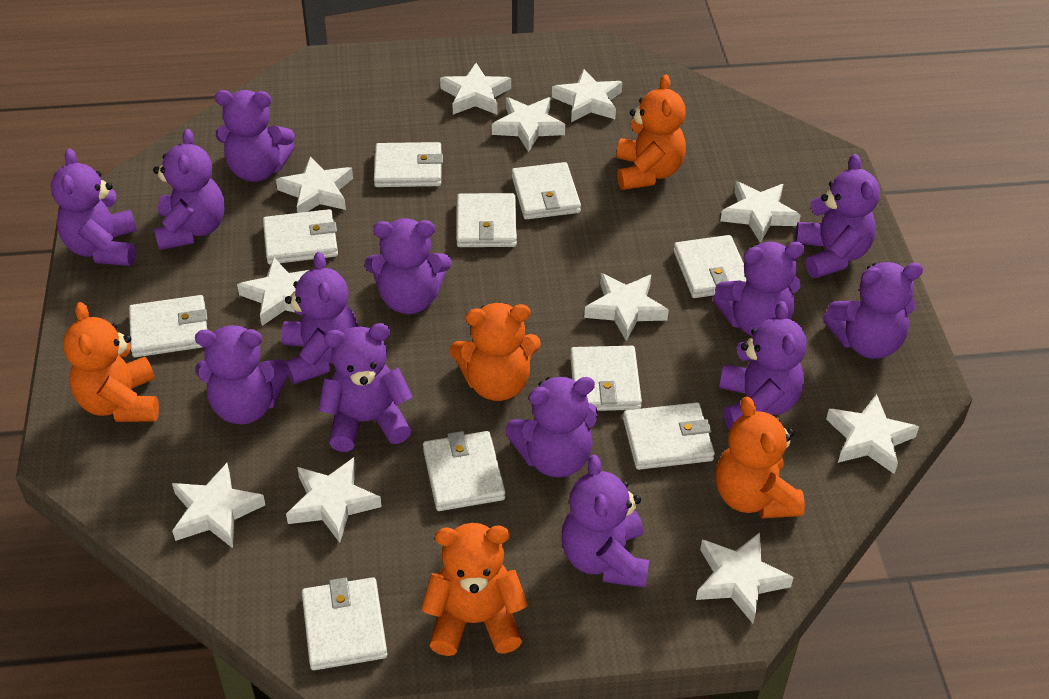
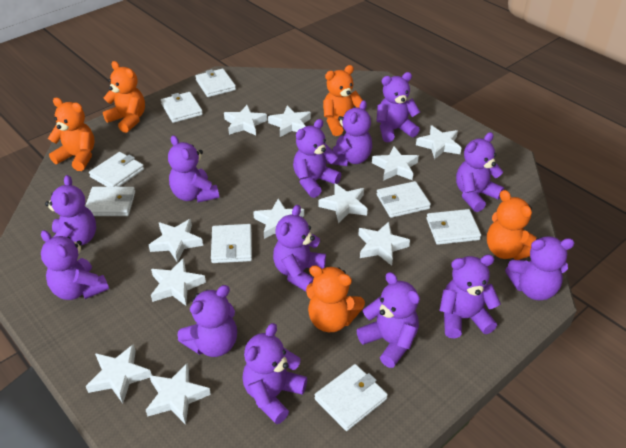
white wallet: [129,295,207,357] [263,209,338,264] [302,577,387,670] [374,142,443,187] [423,431,505,511] [457,193,517,247] [512,162,581,220] [570,346,642,411] [623,402,715,470] [673,235,747,298] = 10 -> [85,187,135,216] [89,152,144,187] [161,92,203,123] [195,69,236,97] [211,224,252,263] [314,364,388,431] [377,181,431,218] [426,209,481,245] = 8

